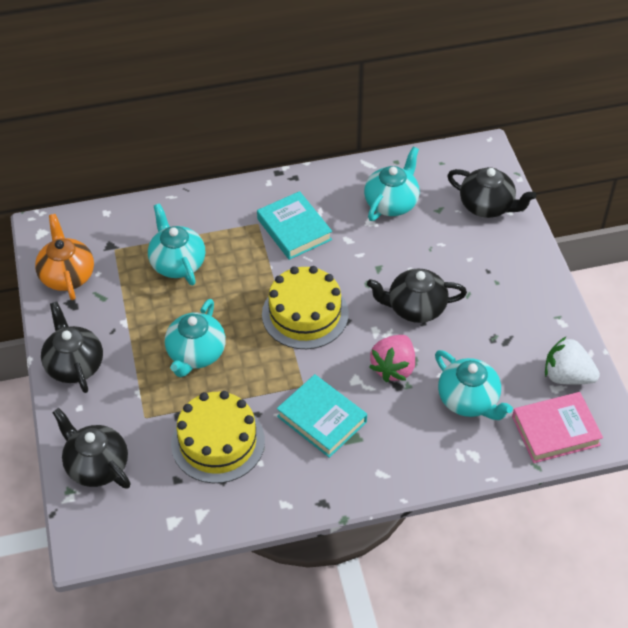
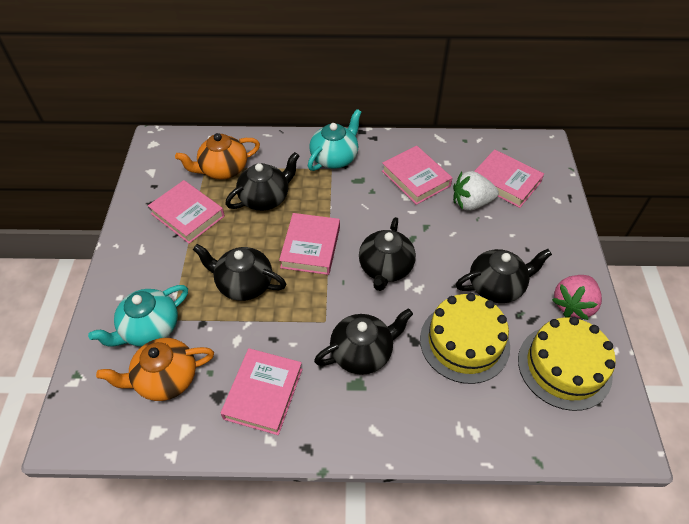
black teapot: [41,302,103,393] [52,408,131,489] [367,268,467,323] [447,167,536,218] = 4 -> [193,244,286,301] [225,152,299,211] [314,308,413,375] [359,217,416,291] [456,249,552,303] = 5
orange teapot: [35,214,94,300] = 1 -> [96,338,214,401] [175,133,260,180] = 2
pink book: [512,392,603,463] = 1 -> [148,180,225,244] [221,348,303,435] [279,213,340,275] [382,146,452,205] [475,149,544,208] = 5
turquoise book: [257,191,332,260] [277,374,367,458] = 2 -> none = 0
turquoise teapot: [148,203,205,286] [165,299,226,377] [364,147,420,221] [435,350,513,420] = 4 -> [88,285,188,347] [308,109,361,171] = 2

